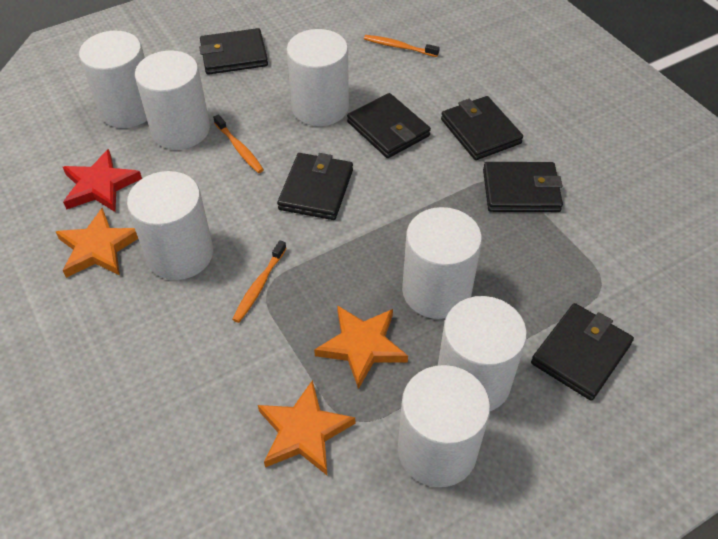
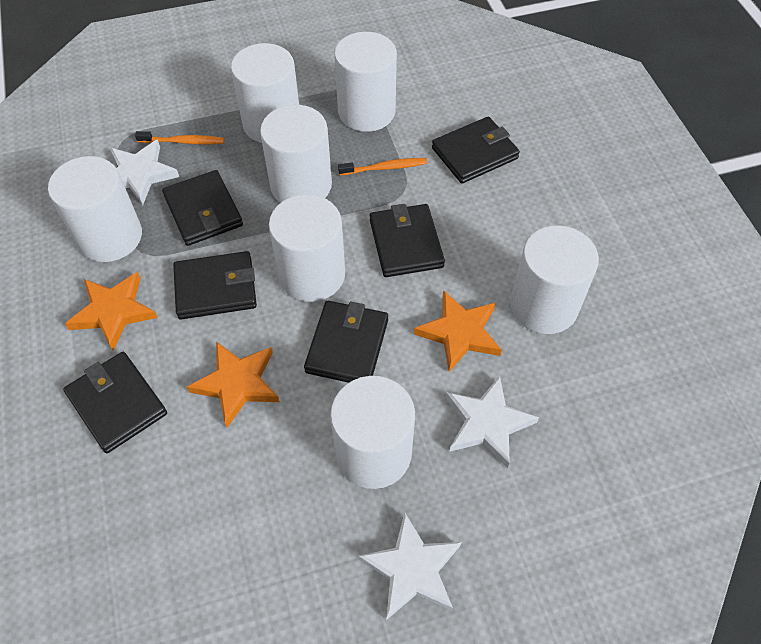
orange toothbrush: [213,115,264,173] [232,240,287,323] [364,35,440,57] = 3 -> [135,131,224,144] [338,158,427,175] = 2
red star: [63,149,142,212] = 1 -> none = 0
white star: none = 0 -> [110,140,179,205] [358,513,462,620] [446,376,539,468] = 3

